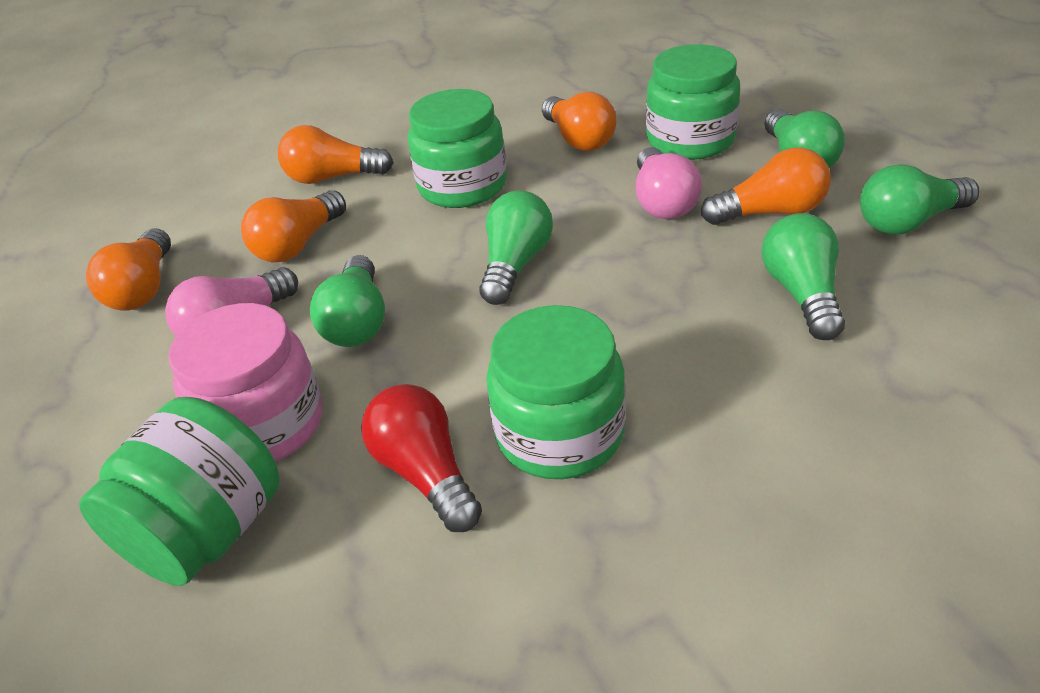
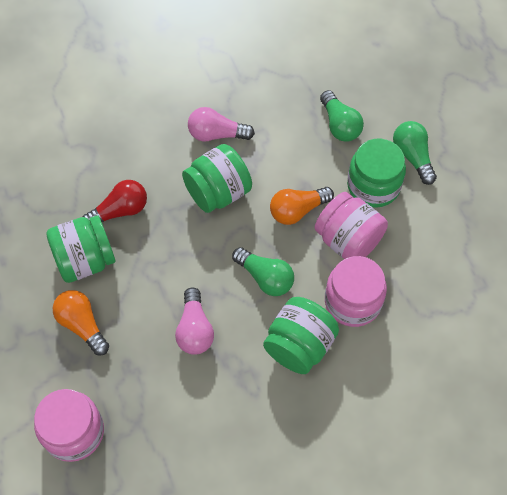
green light bulb: [310,255,385,347] [479,190,553,305] [762,213,845,340] [764,109,845,168] [860,164,980,235] = 5 -> [232,247,294,296] [320,90,364,142] [393,121,437,185] = 3
orange light bulb: [86,228,171,311] [241,190,346,262] [278,125,394,184] [542,92,616,151] [701,147,831,225] = 5 -> [53,290,109,355] [270,187,334,225] = 2
pink jar: [168,303,323,461] = 1 -> [34,389,104,462] [315,192,388,259] [325,256,387,327] = 3

